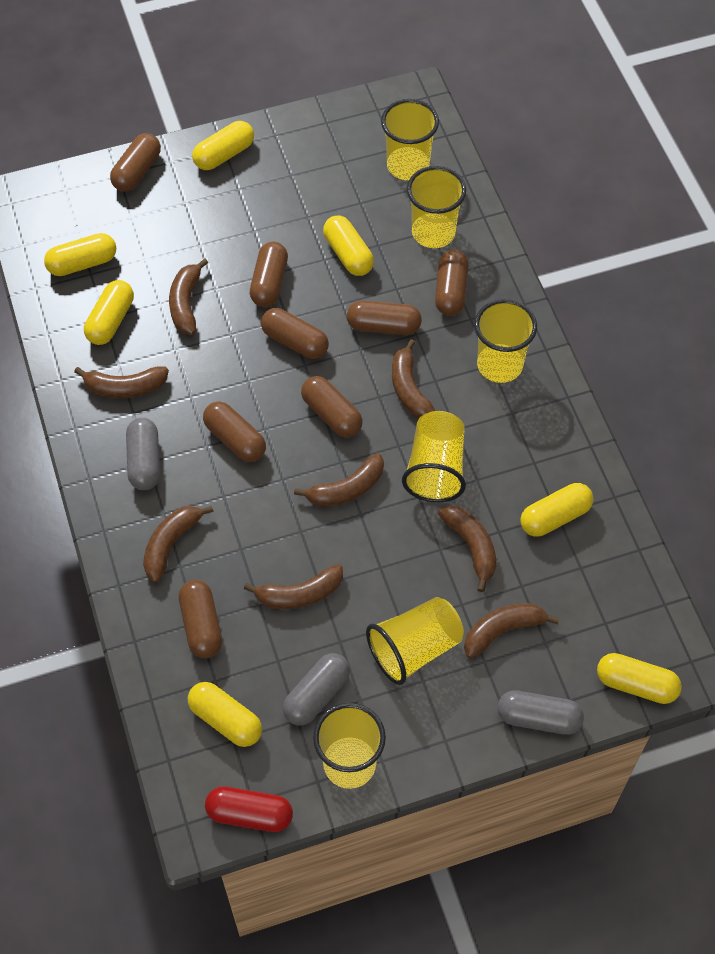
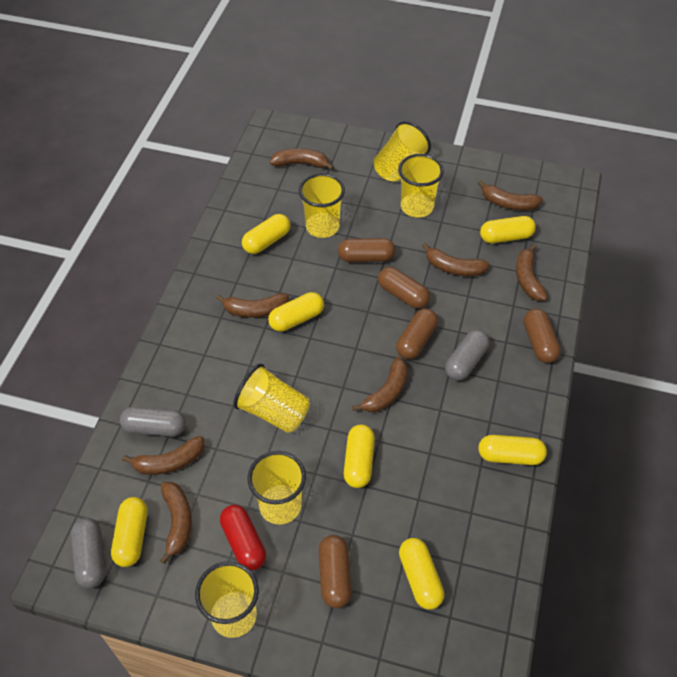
brown capsule: [110,133,161,191] [179,580,222,658] [203,401,266,462] [250,242,288,307] [261,308,329,359] [301,376,363,437] [347,301,422,335] [435,250,468,316] = 8 -> [319,535,352,608] [338,238,395,262] [378,267,430,309] [396,309,438,359] [524,309,561,363] = 5

